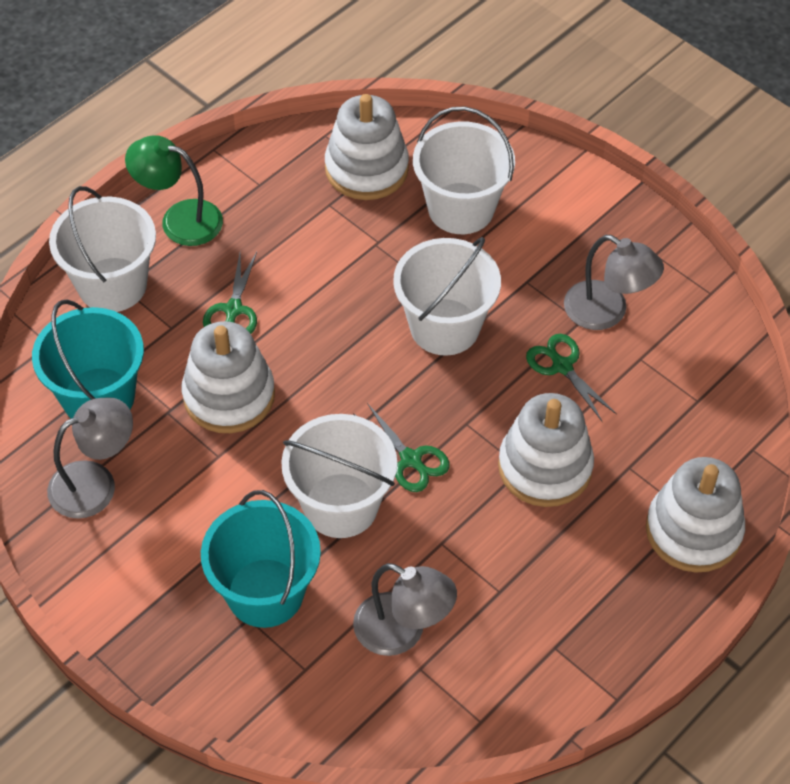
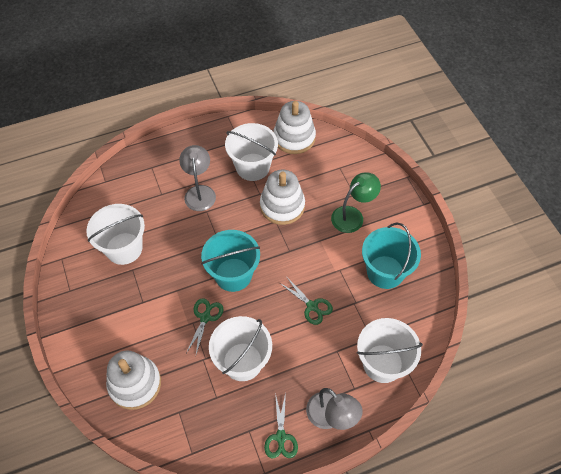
grey lamp: [47,397,133,519] [353,563,457,656] [564,235,664,330] = 3 -> [179,145,216,211] [306,388,363,430] = 2
white stacking toy: [182,321,275,433] [325,94,409,200] [498,393,594,507] [646,457,745,573] = 4 -> [106,351,161,410] [260,170,305,225] [273,101,316,154] = 3

